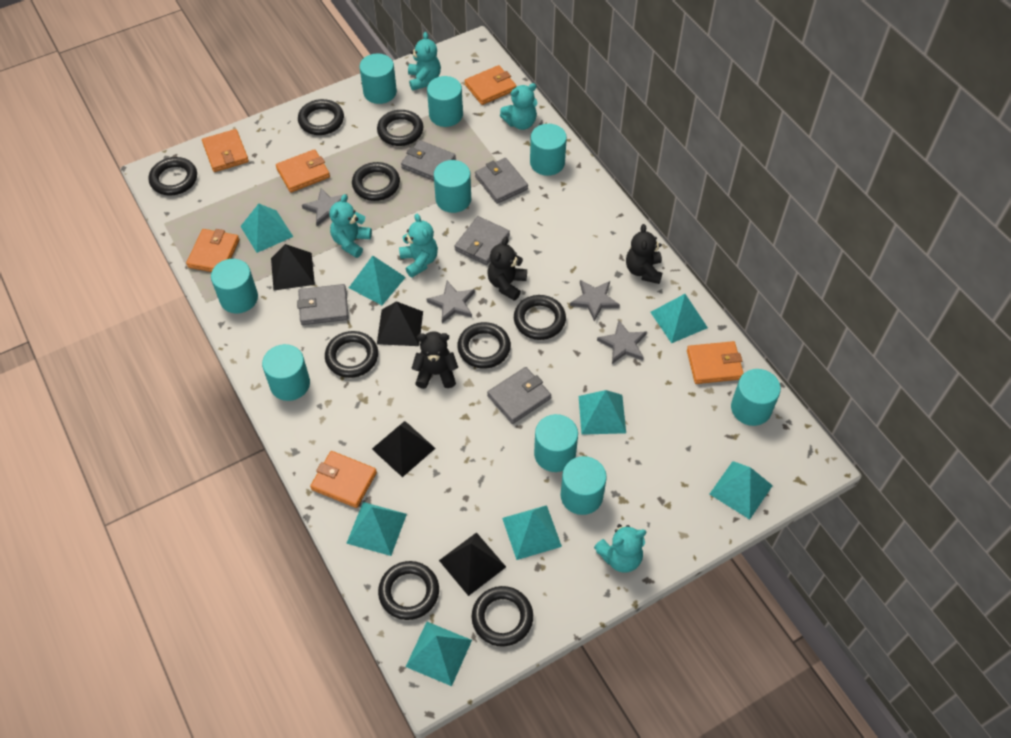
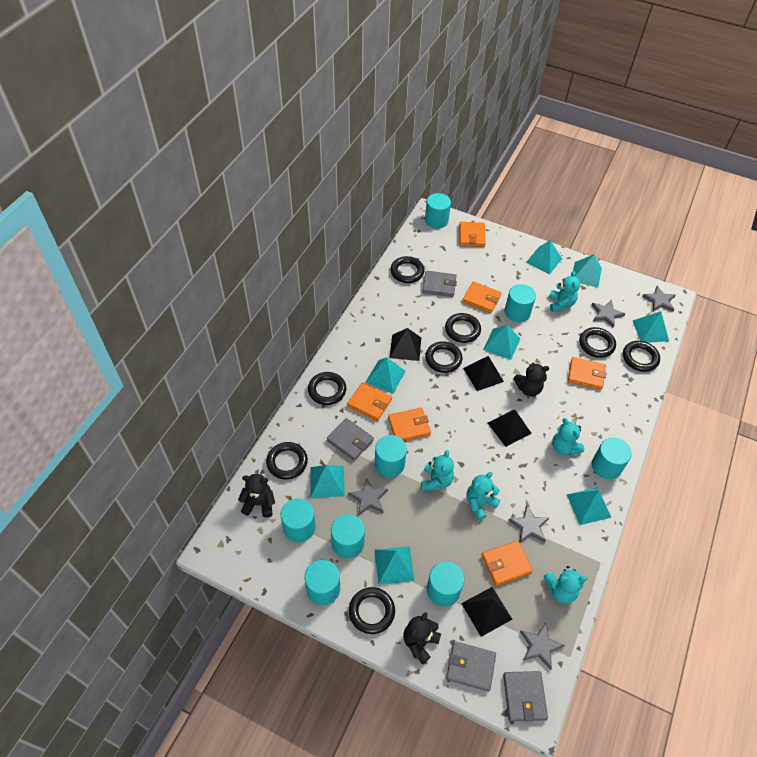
black ring: [149,157,197,196] [298,99,344,135] [325,331,378,378] [352,162,400,201] [377,110,423,146] [378,561,439,620] [457,322,511,369] [472,586,533,647] [514,295,566,340] = 9 -> [266,442,308,480] [308,372,346,405] [349,587,395,634] [390,256,424,283] [425,341,462,373] [445,313,481,343] [579,327,616,358] [623,341,660,372] = 8
grey star: [302,188,348,226] [427,281,475,323] [570,280,620,322] [597,320,647,364] = 4 -> [348,478,388,516] [508,505,549,543] [520,623,565,670] [592,300,625,328] [642,286,676,312] = 5
grey wallet: [297,284,349,325] [401,140,456,181] [454,216,510,265] [475,158,528,204] [487,367,551,424] = 5 -> [327,418,374,461] [422,271,457,297] [446,641,496,691] [503,671,548,721] = 4
turquoise cylinder: [211,259,258,313] [262,344,310,401] [360,53,397,104] [427,76,463,127] [434,160,471,213] [530,124,567,176] [534,414,578,472] [560,456,607,515] [731,369,781,426] = 9 -> [281,498,316,542] [305,560,340,605] [331,514,365,559] [375,435,407,477] [425,193,451,229] [427,561,464,607] [505,284,536,322] [592,438,631,480] = 8

